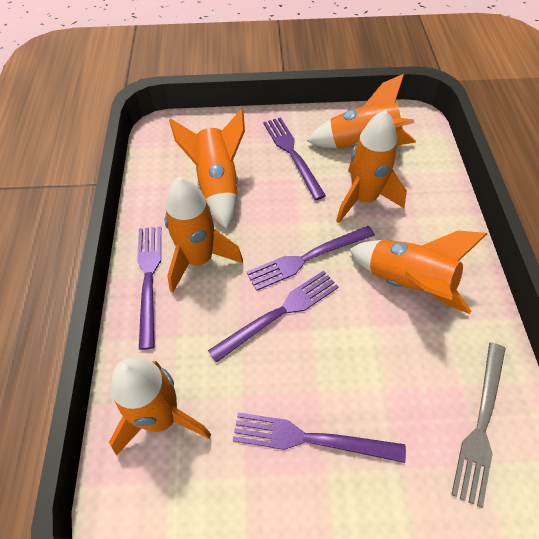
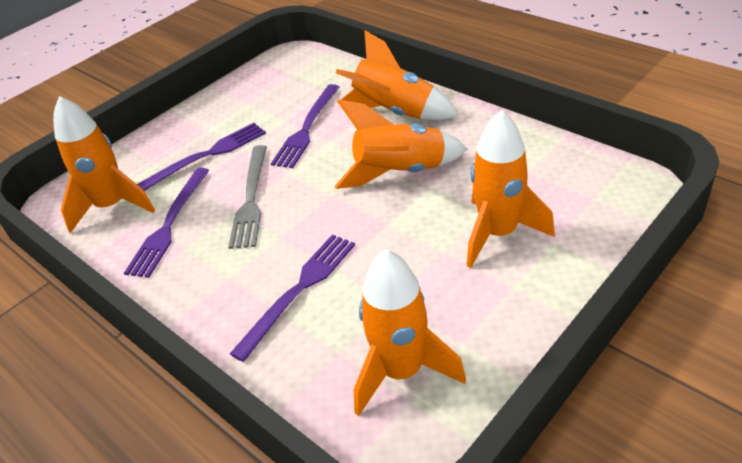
orange rocket: [109,358,211,456] [164,177,243,293] [169,108,245,229] [307,74,416,148] [336,109,407,223] [349,231,487,314] = 6 -> [53,96,155,233] [335,100,467,189] [336,30,458,120] [353,250,466,416] [467,110,555,268] = 5
purple fork: [137,227,161,350] [208,271,339,363] [233,412,406,463] [247,226,375,291] [263,117,326,200] = 5 -> [124,168,209,278] [137,123,266,191] [230,234,355,362] [271,84,339,168] = 4

